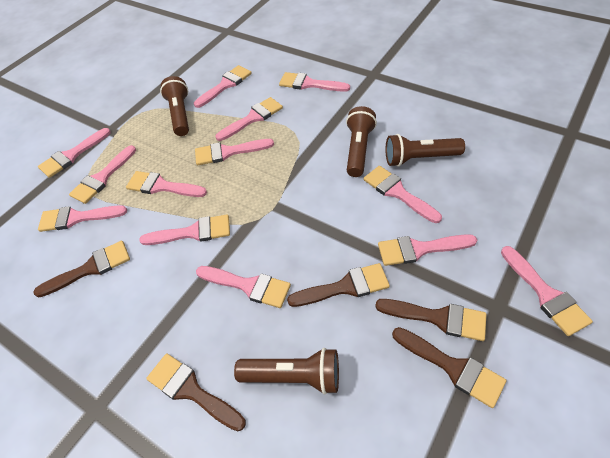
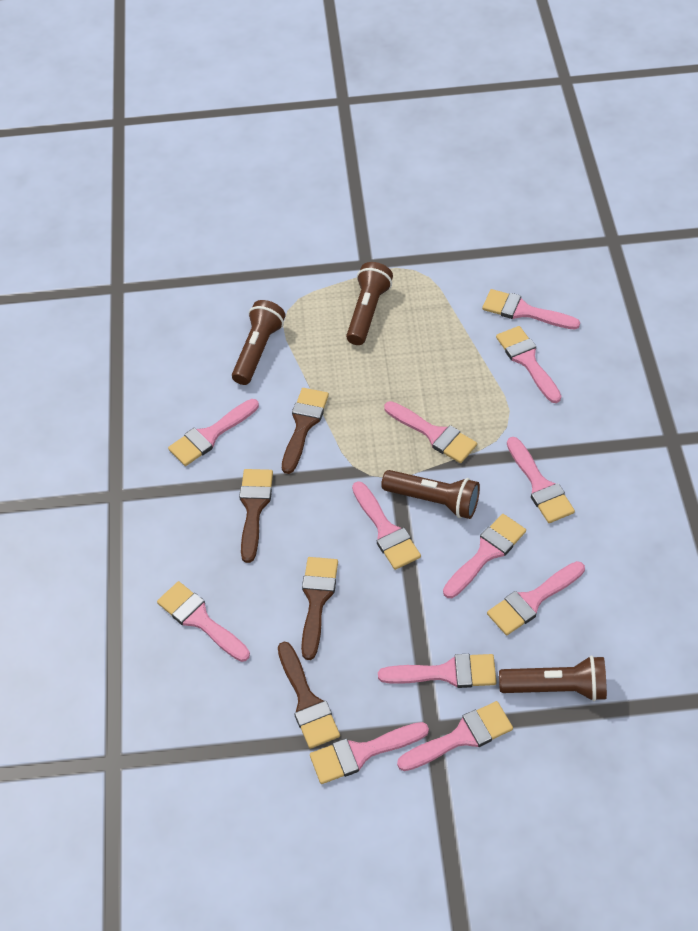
brown brush: [33,241,130,297] [146,353,246,431] [287,263,390,307] [375,299,487,341] [392,327,506,408] = 5 -> [239,469,273,563] [278,642,340,749] [282,388,329,474] [301,557,338,660] = 4
pink brush: [38,128,111,178] [38,205,127,232] [69,145,136,204] [126,171,207,197] [139,215,230,245] [194,65,252,108] [195,139,274,165] [196,266,291,308] [215,97,283,141] [279,72,350,92] [363,166,442,223] [378,234,477,266] [501,246,593,336] = 13 -> [157,581,250,662] [168,399,259,466] [310,722,429,784] [352,481,421,570] [378,654,497,688] [384,401,477,463] [397,701,513,771] [443,514,526,598] [482,289,580,329] [487,561,585,635] [496,326,561,403] [507,437,575,523] = 12

